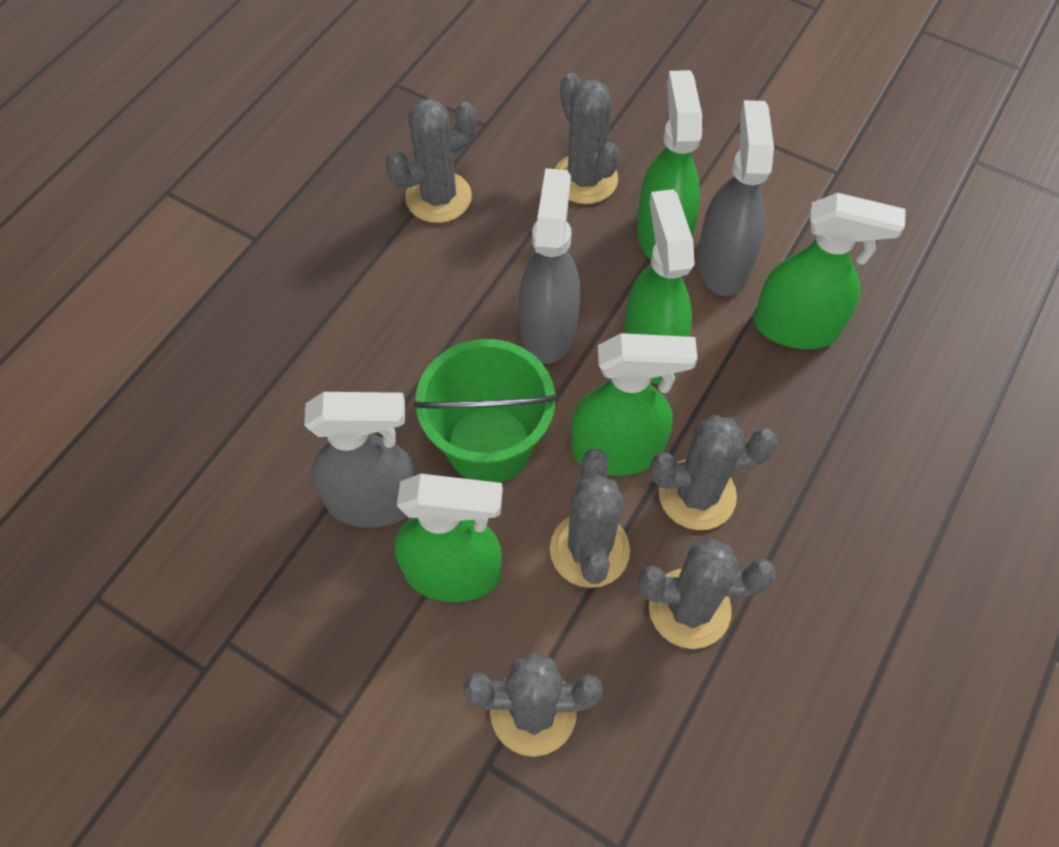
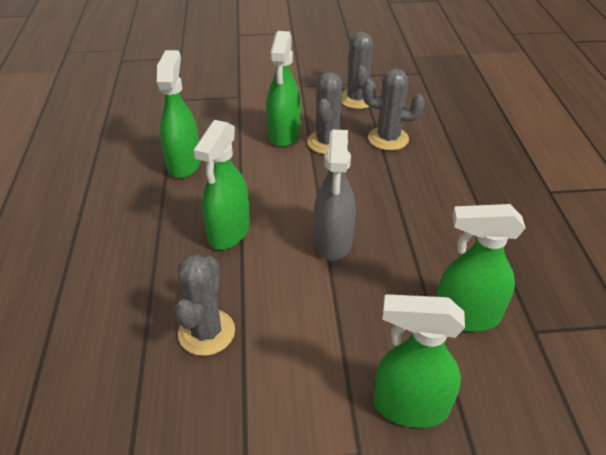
green bucket: [413,339,558,483] = 1 -> none = 0
grey cactus: [386,98,477,223] [463,652,603,757] [550,449,630,588] [555,73,620,204] [638,538,776,649] [650,415,778,530] = 6 -> [175,254,235,356] [307,72,343,154] [342,32,373,109] [363,69,425,151] = 4
grey spray bottle: [304,392,417,528] [519,168,580,364] [697,100,774,296] = 3 -> [314,130,356,261] = 1

